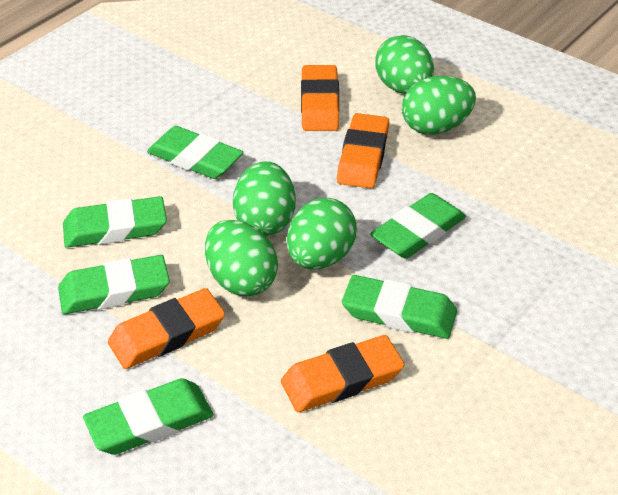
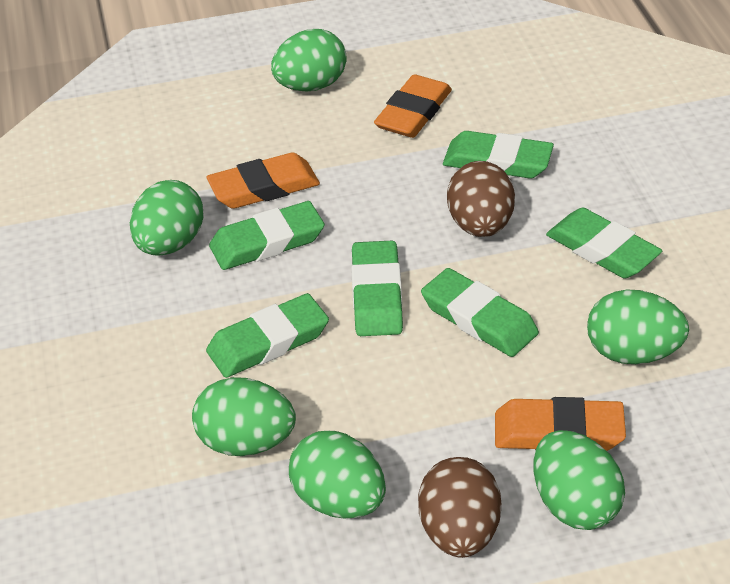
brown egg: none = 0 -> [418,457,501,558] [447,161,515,237] = 2
green egg: [205,220,278,297] [233,161,296,236] [287,198,357,269] [375,35,434,94] [402,76,476,135] = 5 -> [130,180,204,256] [192,377,296,456] [271,29,347,92] [289,431,386,518] [533,430,625,530] [587,290,689,364] = 6
orange eraser: [108,288,225,369] [281,335,405,412] [301,65,339,131] [337,113,389,188] = 4 -> [207,152,320,209] [374,74,452,138] [495,397,626,451] = 3

